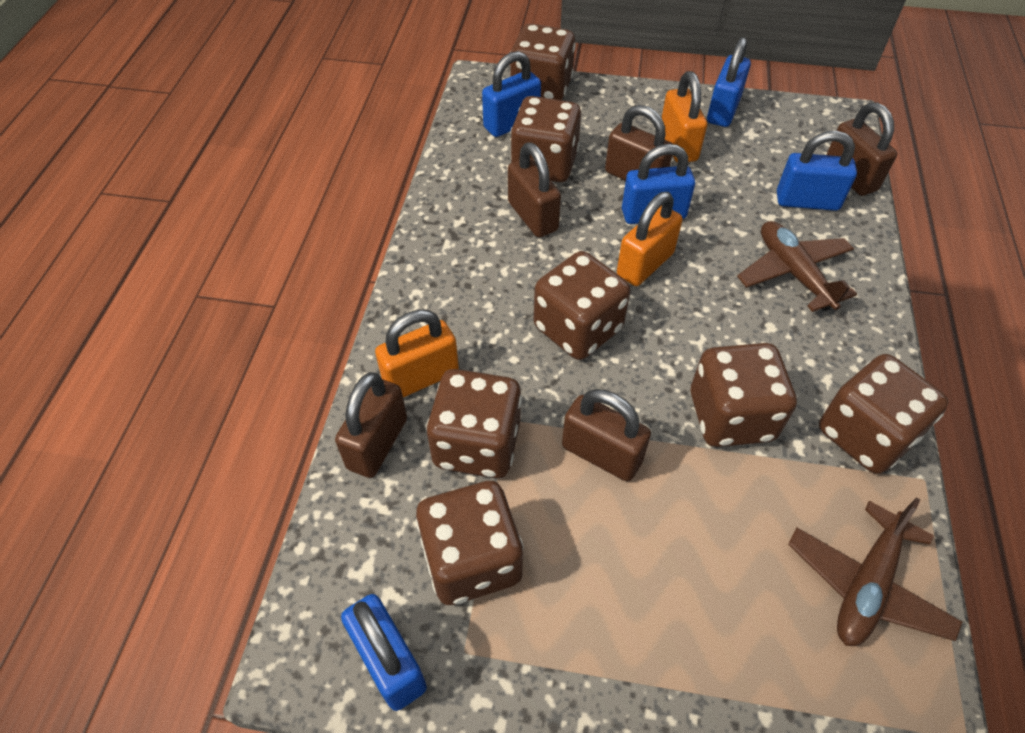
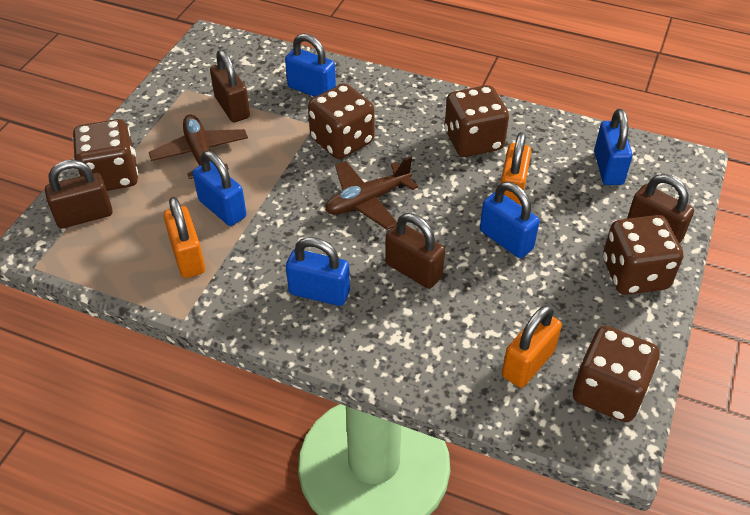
brown dice: [416,481,524,605] [426,369,522,478] [510,24,576,100] [510,96,581,182] [534,251,631,360] [691,343,797,447] [819,354,948,474] = 7 -> [72,119,138,191] [308,83,374,159] [445,85,509,157] [573,326,660,422] [603,215,683,295] = 5
brown padlock: [335,372,407,478] [508,142,561,237] [562,389,651,482] [605,105,672,181] [826,102,897,196] = 5 -> [45,160,113,228] [210,50,250,122] [385,213,445,289] [627,174,694,244] = 4

